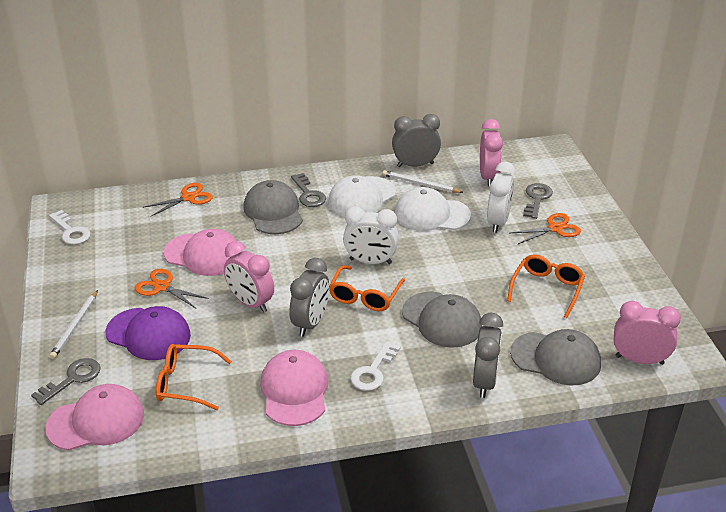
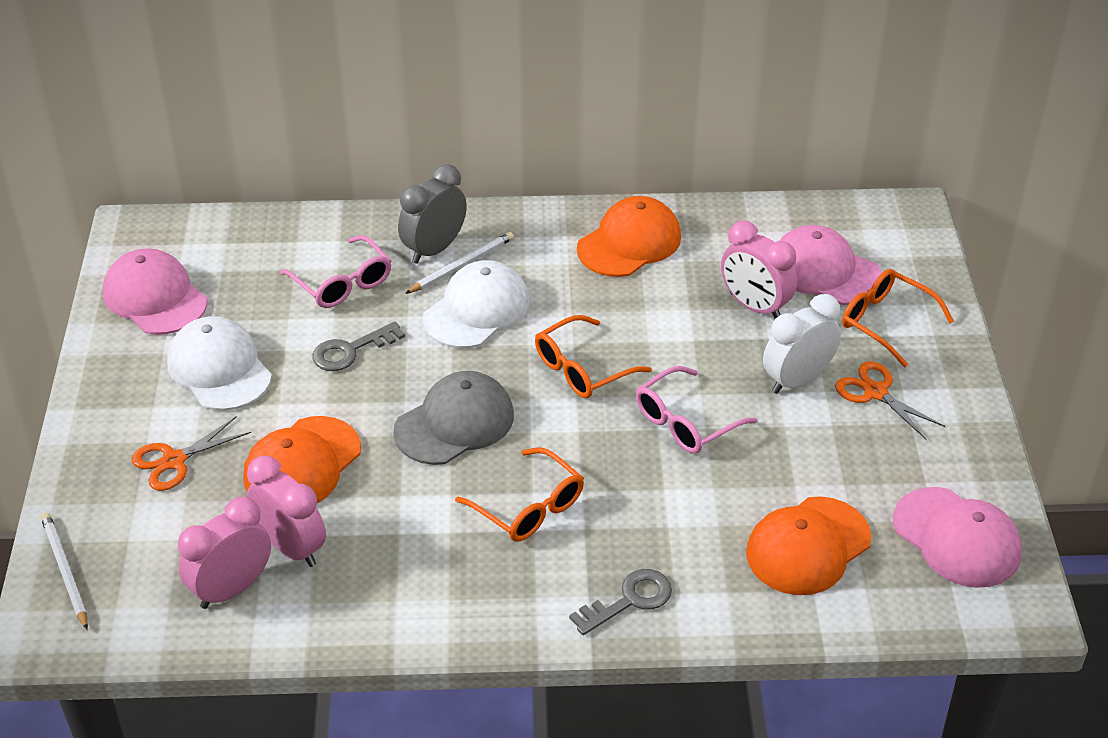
grey cap: [243,180,303,234] [402,292,482,348] [510,329,601,386] = 3 -> [393,371,514,465] = 1
grey clock: [289,258,329,337] [392,114,441,167] [473,313,503,398] = 3 -> [398,164,467,264] = 1
grey key: [31,358,101,405] [291,173,326,207] [523,183,553,219] = 3 -> [312,322,405,371] [569,569,672,635] = 2
orange cap: none = 0 -> [243,416,361,503] [577,196,681,277] [746,496,872,595] = 3
orange scissors: [135,269,209,308] [143,183,213,217] [511,213,581,244] = 3 -> [132,416,251,491] [835,361,945,439] = 2
pink glasses: none = 0 -> [280,235,391,308] [636,366,757,454] = 2
purple cap: [105,306,191,360] = 1 -> none = 0
white clock: [343,206,399,264] [487,162,515,233] = 2 -> [763,294,841,394] = 1
white key: [49,210,91,245] [350,341,401,391] = 2 -> none = 0

